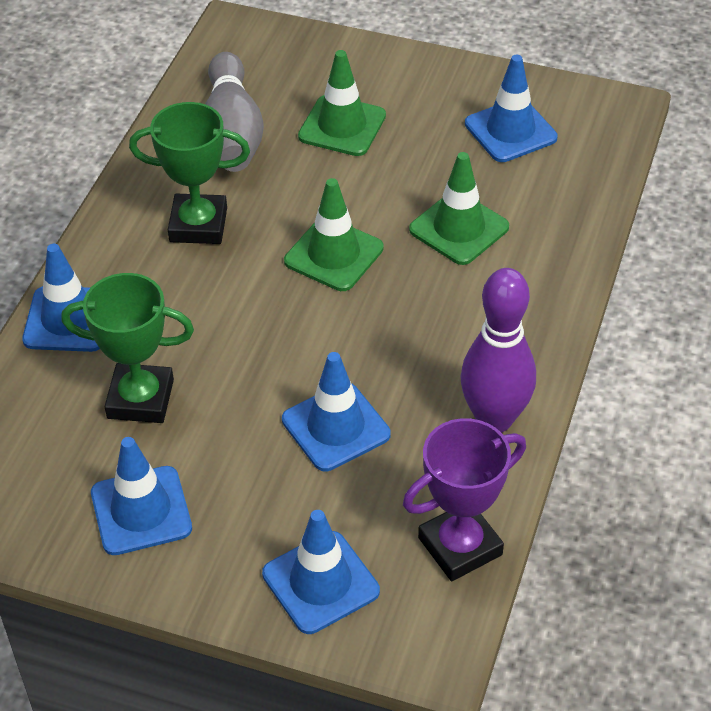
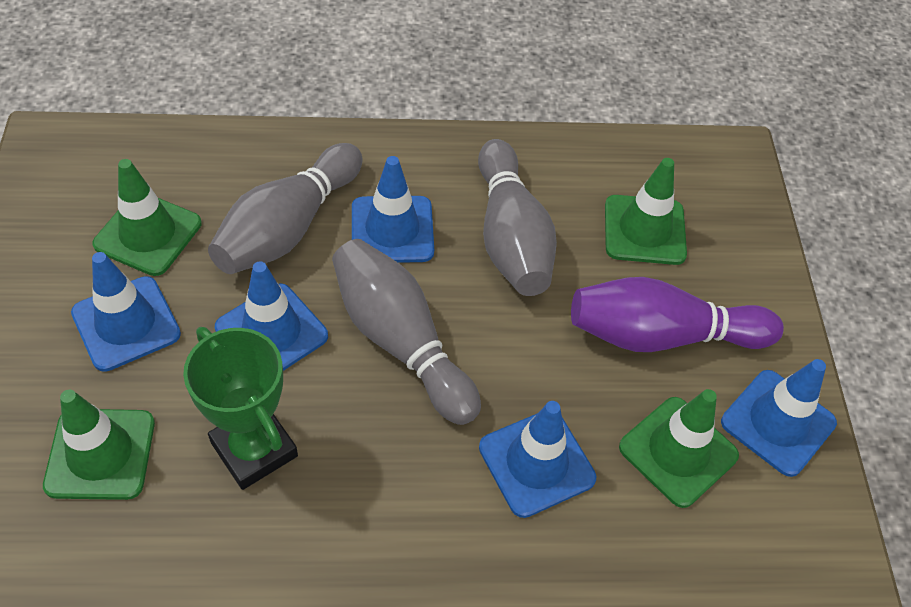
green traffic cone: [284,178,384,291] [298,50,386,156] [409,152,509,265] = 3 -> [43,390,155,500] [92,159,202,276] [605,158,687,265] [619,389,739,508] = 4
green trophy: [61,273,194,423] [129,102,250,244] = 2 -> [183,327,298,490] = 1
grey bowling pin: [205,52,264,172] = 1 -> [208,143,363,274] [332,239,481,425] [478,139,557,296] = 3
purple trophy: [403,418,526,581] = 1 -> none = 0

